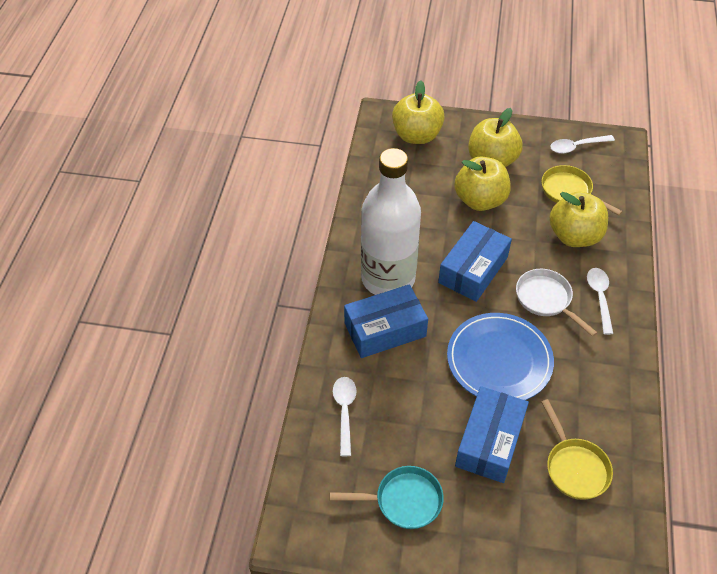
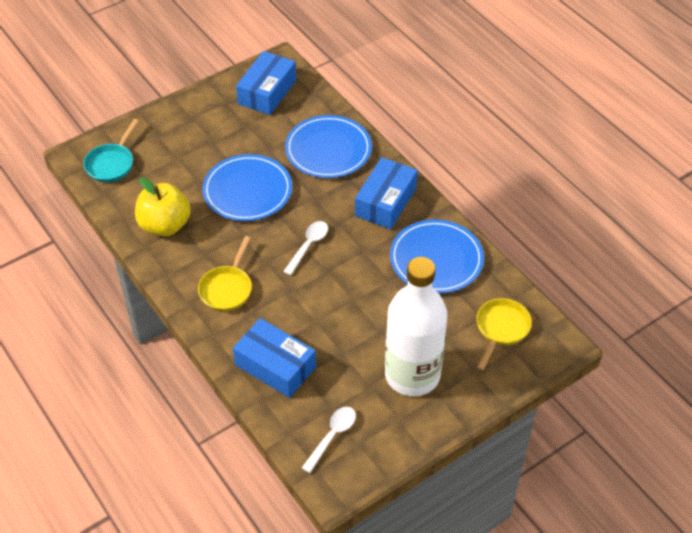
blue plate: [447,313,554,400] = 1 -> [202,154,292,221] [285,115,372,178] [390,220,484,293] = 3
white pan: [516,269,597,337] = 1 -> none = 0
white spoon: [333,377,356,456] [550,135,615,154] [587,268,614,335] = 3 -> [283,221,328,275] [302,407,356,473] = 2
yellow apple: [392,80,445,144] [454,156,511,211] [468,108,523,167] [550,191,608,247] = 4 -> [135,177,191,237] = 1

